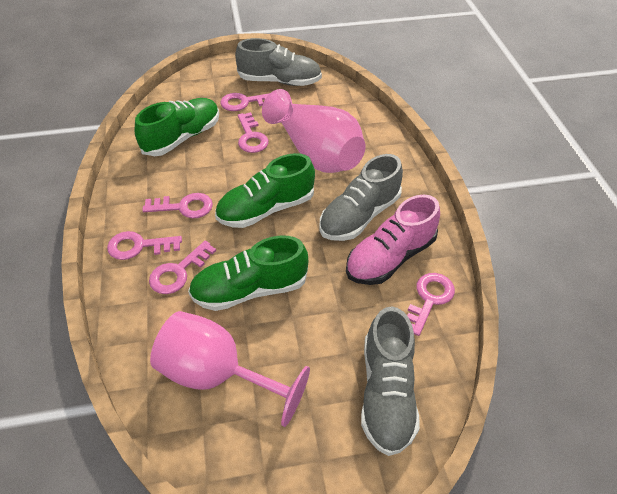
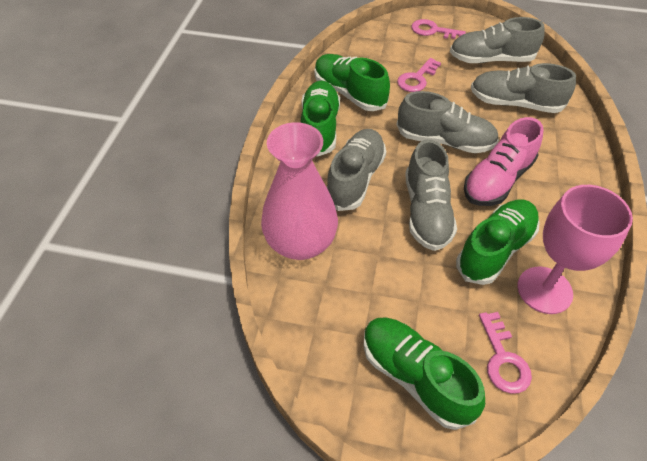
green shoe: [135,98,219,156] [188,235,308,311] [215,153,315,228] = 3 -> [301,81,340,157] [314,54,390,111] [363,317,485,430] [456,200,539,285] = 4
grey shoe: [235,38,322,86] [319,154,403,241] [361,306,420,456] = 3 -> [327,129,386,211] [396,91,499,153] [405,139,457,251] [450,17,544,63] [471,63,576,113] = 5
pink key: [107,231,182,260] [142,193,213,218] [149,240,216,294] [220,93,270,111] [238,112,269,153] [407,273,455,336] = 6 -> [397,58,441,92] [411,19,466,39] [479,312,532,394] = 3

